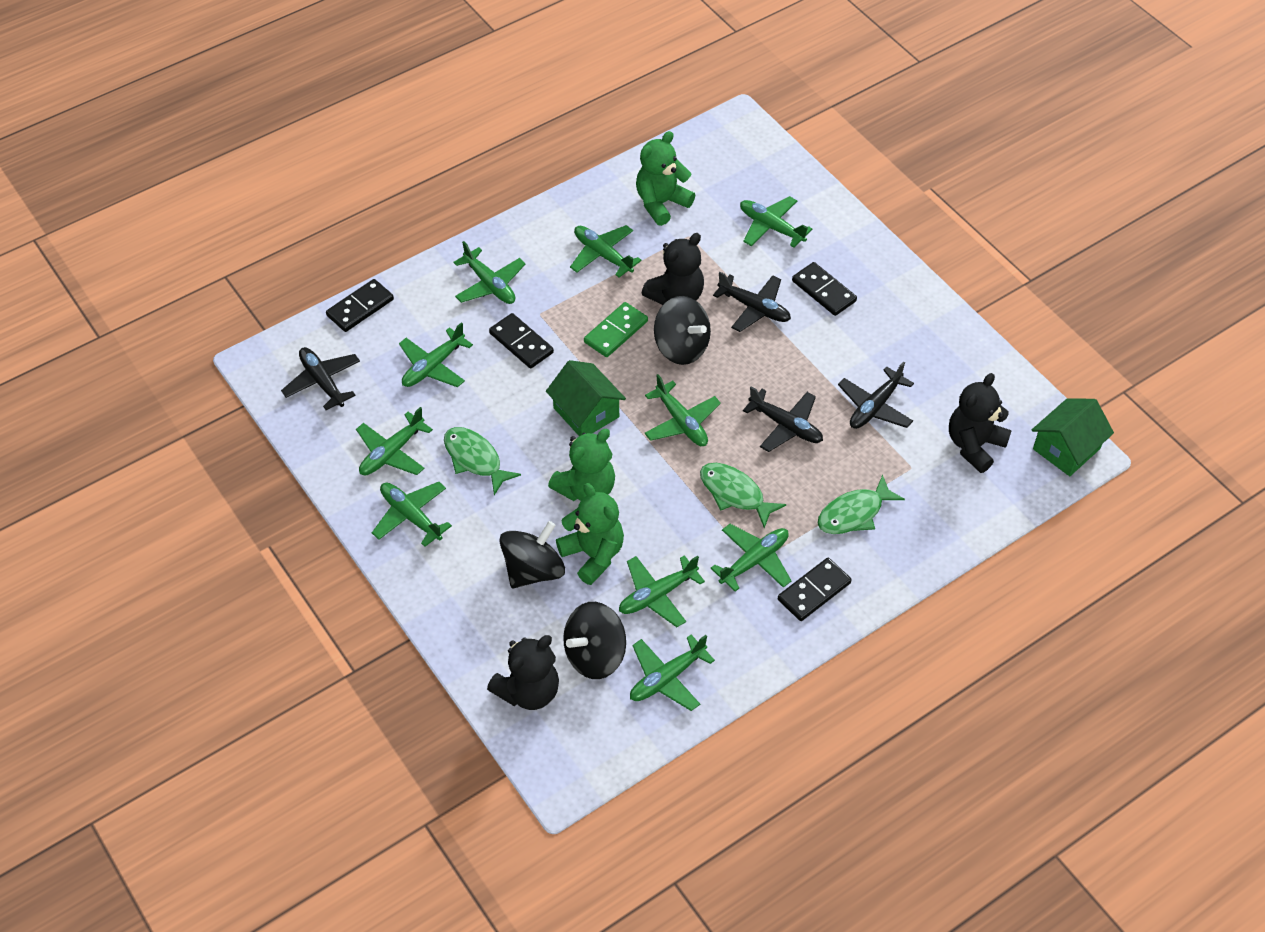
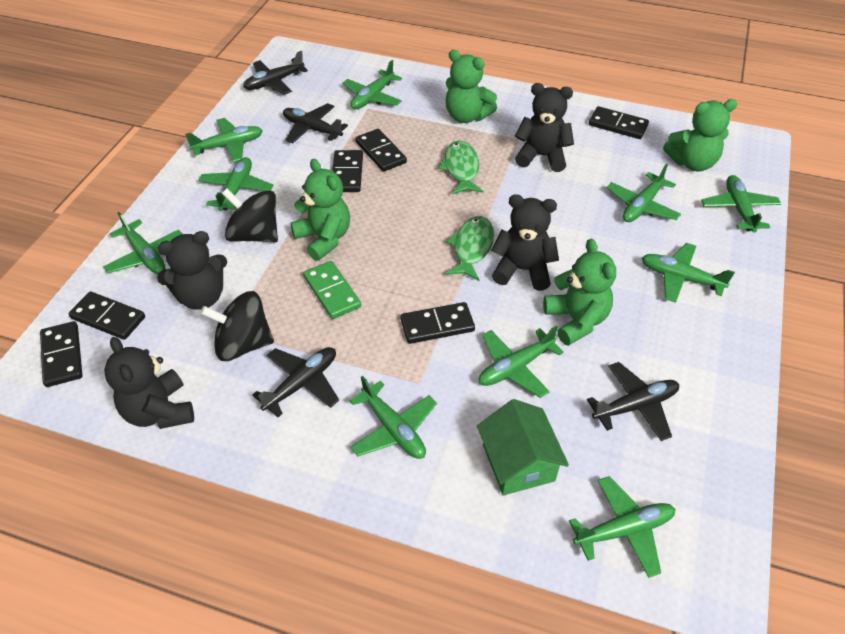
black domino: [326,279,394,332] [489,313,554,369] [778,558,852,621] [792,262,857,316] = 4 -> [40,321,83,387] [69,291,145,340] [332,150,363,192] [355,129,407,172] [400,302,475,344] [589,106,649,139] = 6
black spinning top: [499,521,565,588] [563,602,626,679] [654,296,711,365] = 3 -> [200,291,274,361] [222,189,278,242] = 2
black teddy bear: [487,635,559,710] [642,233,704,305] [949,373,1012,473] = 3 -> [104,337,194,429] [157,231,227,310] [491,194,559,291] [515,83,574,172] = 4
green fish: [444,427,521,495] [700,463,786,528] [818,475,905,534] = 3 -> [438,141,483,195] [446,216,494,281] = 2
green house: [546,360,626,436] [1031,399,1114,476] = 2 -> [477,399,569,495] = 1
green teddy bear: [548,429,615,501] [556,483,624,585] [636,131,695,226] = 3 -> [290,159,350,261] [446,50,497,123] [543,239,616,346] [663,99,737,171] = 4

